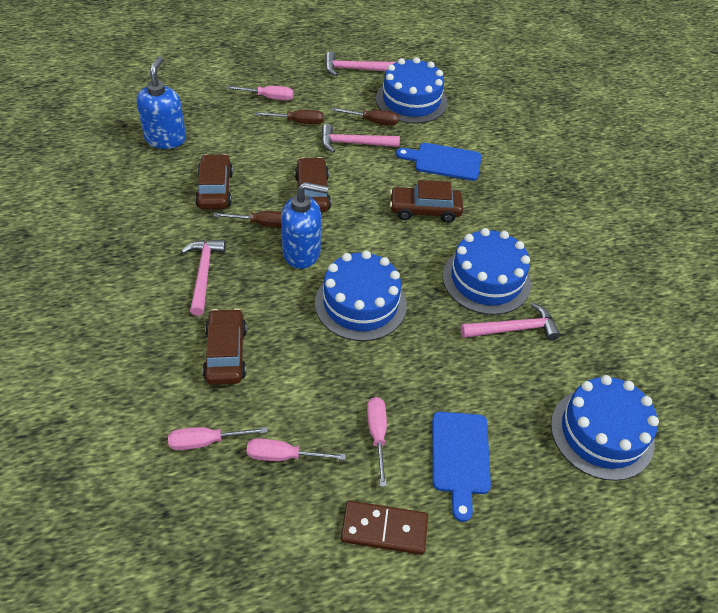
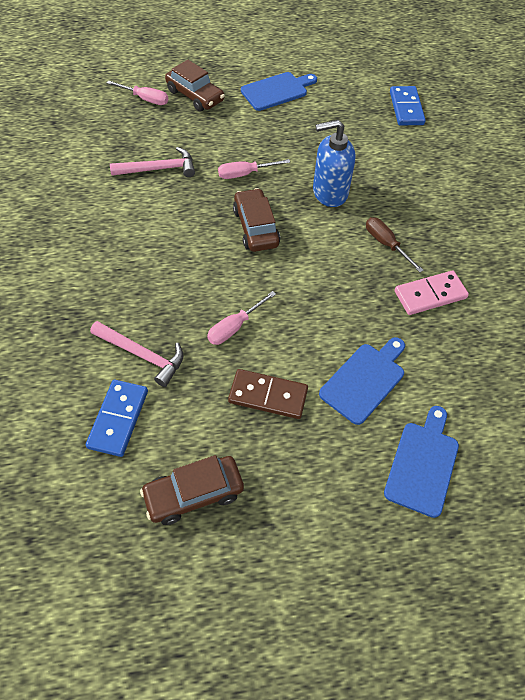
blue cake: [315,251,407,341] [376,57,447,124] [443,228,531,315] [551,375,659,481] = 4 -> none = 0
blue cutting board: [396,143,482,181] [432,412,491,522] = 2 -> [241,72,317,111] [319,337,405,425] [384,406,459,518] = 3
blue domino: none = 0 -> [86,380,148,457] [390,86,426,125] = 2
blue soap dispenser: [136,57,186,149] [281,182,328,269] = 2 -> [313,120,355,207] = 1
brown car: [195,154,233,209] [203,308,247,385] [295,157,331,212] [390,180,463,223] = 4 -> [140,455,244,525] [165,60,225,112] [233,188,280,252] = 3
brown screwdriver: [214,211,282,228] [255,110,324,124] [332,108,399,126] = 3 -> [366,217,424,273] = 1
pink domino: none = 0 -> [395,270,469,315] = 1
pink hammer: [181,240,226,316] [322,124,400,153] [325,52,396,76] [461,303,560,341] = 4 -> [90,321,184,387] [110,147,195,177] = 2
pink screwdriver: [168,427,268,450] [227,86,294,101] [247,438,346,461] [367,397,387,487] = 4 -> [107,80,168,105] [207,291,276,345] [218,159,290,179] = 3

